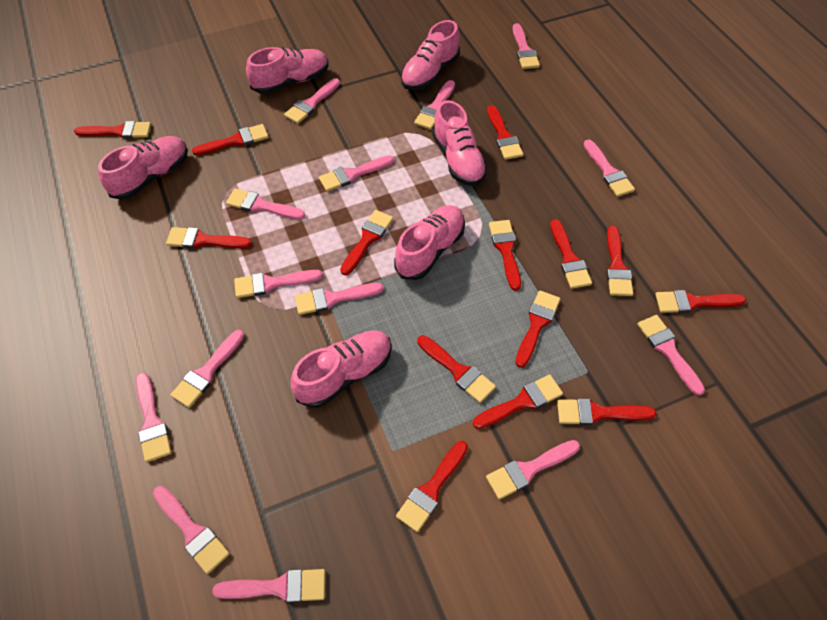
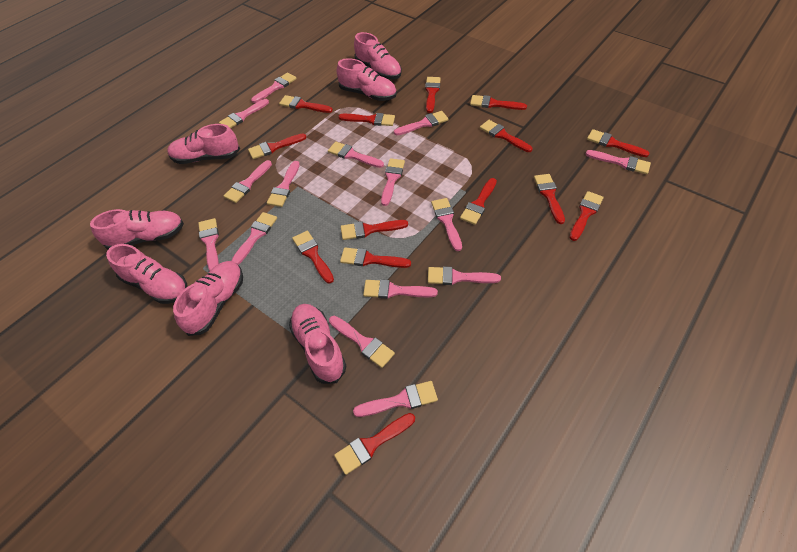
pink brush: [136,373,171,462] [153,486,230,574] [170,330,244,408] [212,569,325,603] [226,188,306,219] [234,270,323,298] [284,78,340,124] [295,283,383,315] [319,155,394,192] [414,80,455,130] [486,440,580,499] [513,23,540,69] [584,139,635,197] [637,315,705,396] = 14 -> [198,218,219,270] [219,99,269,128] [224,160,272,203] [231,212,277,265] [251,72,297,103] [267,161,300,207] [328,142,384,168] [329,316,395,368] [353,381,438,417] [363,279,438,299] [381,158,405,206] [394,111,449,135] [428,267,501,285] [431,198,462,251] [586,150,651,174] = 15
pink shoe: [98,136,188,200] [246,47,328,94] [291,330,392,408] [394,205,465,280] [401,20,460,90] [432,100,487,186] = 6 -> [90,209,184,250] [106,244,188,304] [167,124,240,164] [173,261,243,336] [289,304,346,384] [337,58,397,101] [354,32,402,79] = 7

